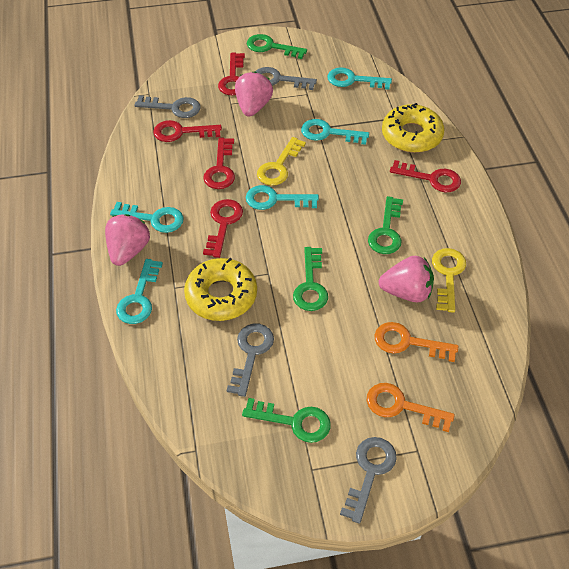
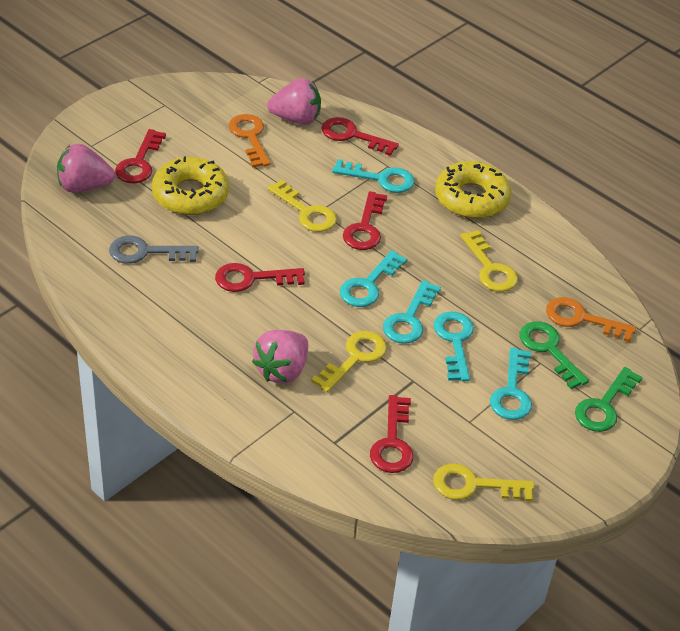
green key: [242,398,331,443] [247,34,307,59] [293,247,328,311] [368,196,403,254] = 4 -> [519,321,589,389] [575,367,643,432] = 2
grey key: [135,95,201,118] [227,324,274,397] [255,67,317,90] [340,437,397,524] = 4 -> [109,236,199,264] = 1
yellow key: [257,137,306,186] [432,248,466,313] = 2 -> [267,180,337,232] [311,331,387,392] [433,463,534,502] [460,230,518,292] = 4

